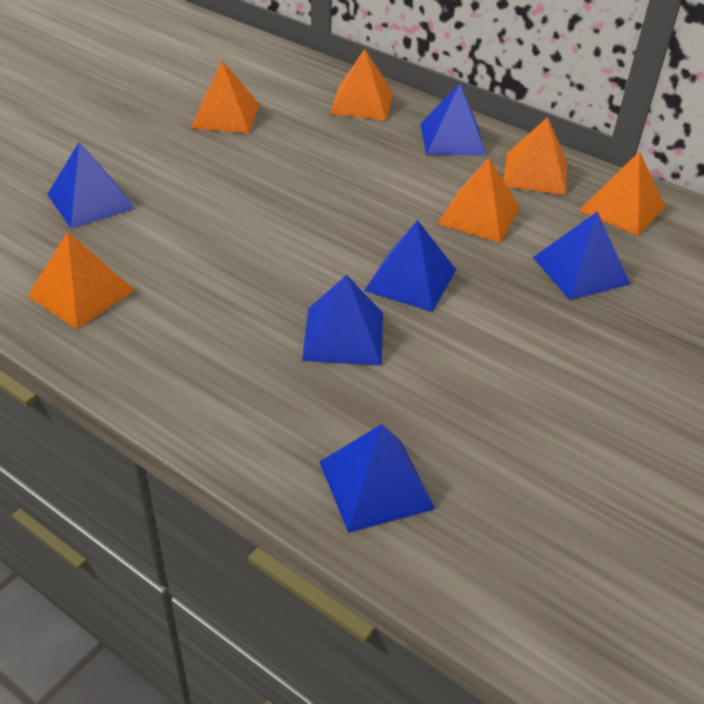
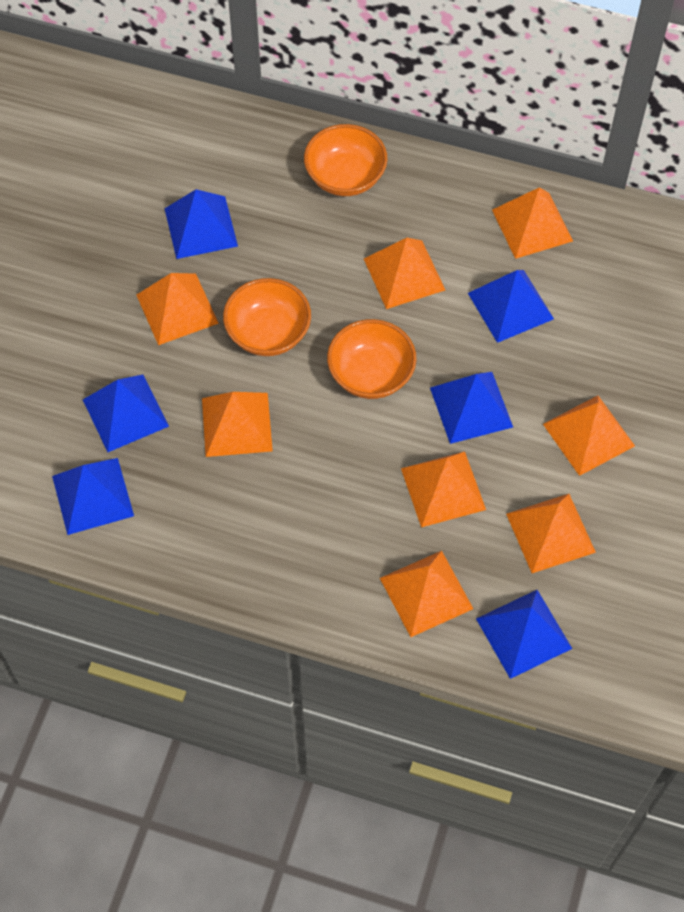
orange bowl: none = 0 -> [223,278,311,356] [304,124,388,196] [327,319,417,399] = 3
orange pyramid: [27,232,135,329] [191,60,259,133] [330,49,393,120] [437,158,520,243] [503,117,567,195] [579,151,665,236] = 6 -> [137,273,219,345] [202,392,273,457] [364,238,445,309] [380,551,473,637] [401,452,486,527] [492,187,573,259] [506,494,596,573] [543,395,635,476] = 8

